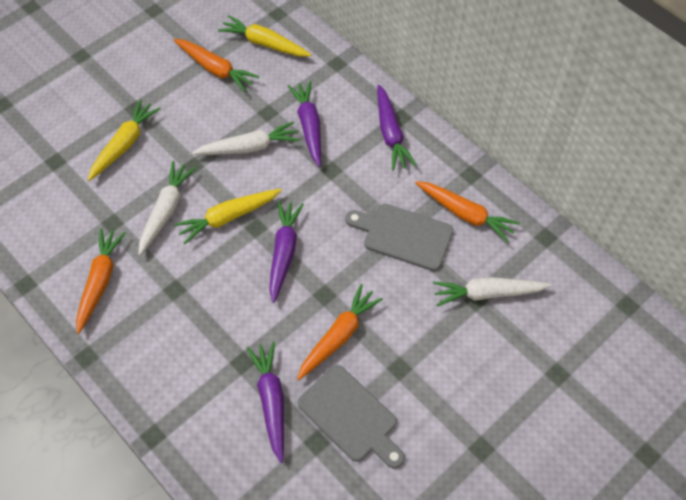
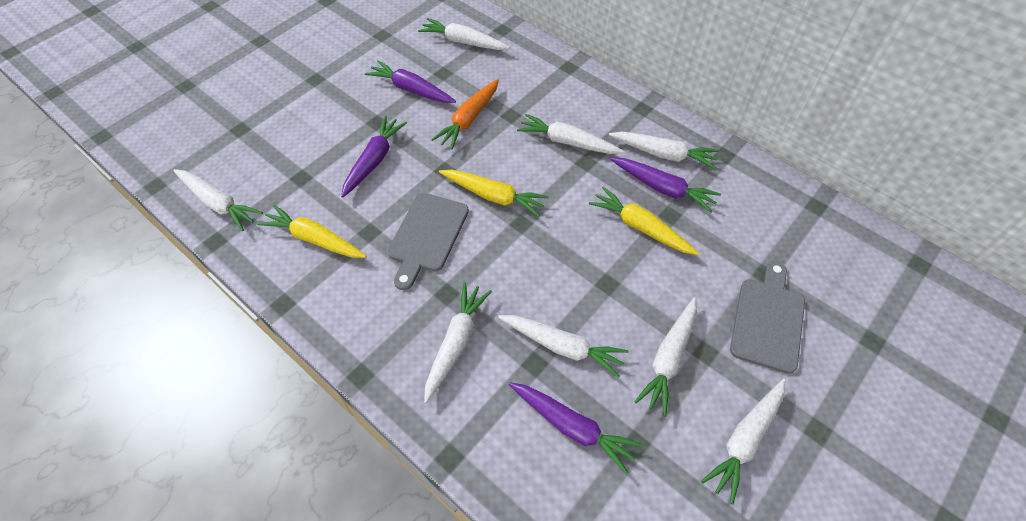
orange carrot: [76,228,126,334] [174,39,259,92] [297,284,383,381] [415,181,520,243] = 4 -> [431,79,499,150] = 1
white carrot: [139,161,196,256] [192,121,300,155] [433,277,552,306] = 3 -> [173,169,263,231] [418,18,510,50] [424,282,492,403] [498,315,629,378] [517,114,624,154] [609,132,719,169] [634,297,697,416] [701,379,786,504] = 8

